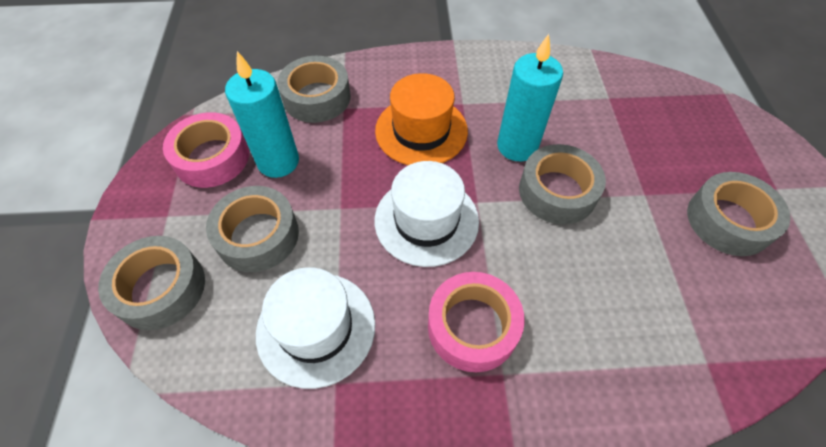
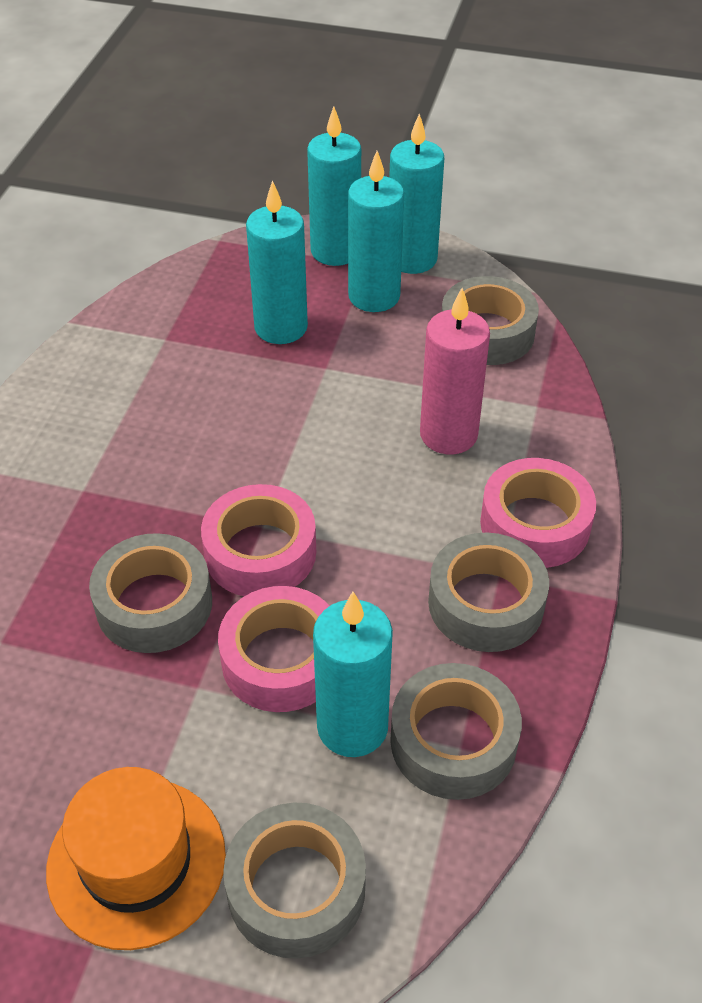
pink candle: none = 0 -> [420,288,490,454] = 1
pink tape: [163,112,249,188] [428,272,525,372] = 2 -> [201,484,316,596] [218,586,329,712] [480,458,596,568] = 3
turquoise candle: [225,51,299,178] [497,34,563,161] = 2 -> [246,180,308,344] [307,106,361,266] [313,592,393,757] [348,151,404,312] [389,114,444,274] = 5
white hat: [256,267,375,389] [375,161,479,267] = 2 -> none = 0

